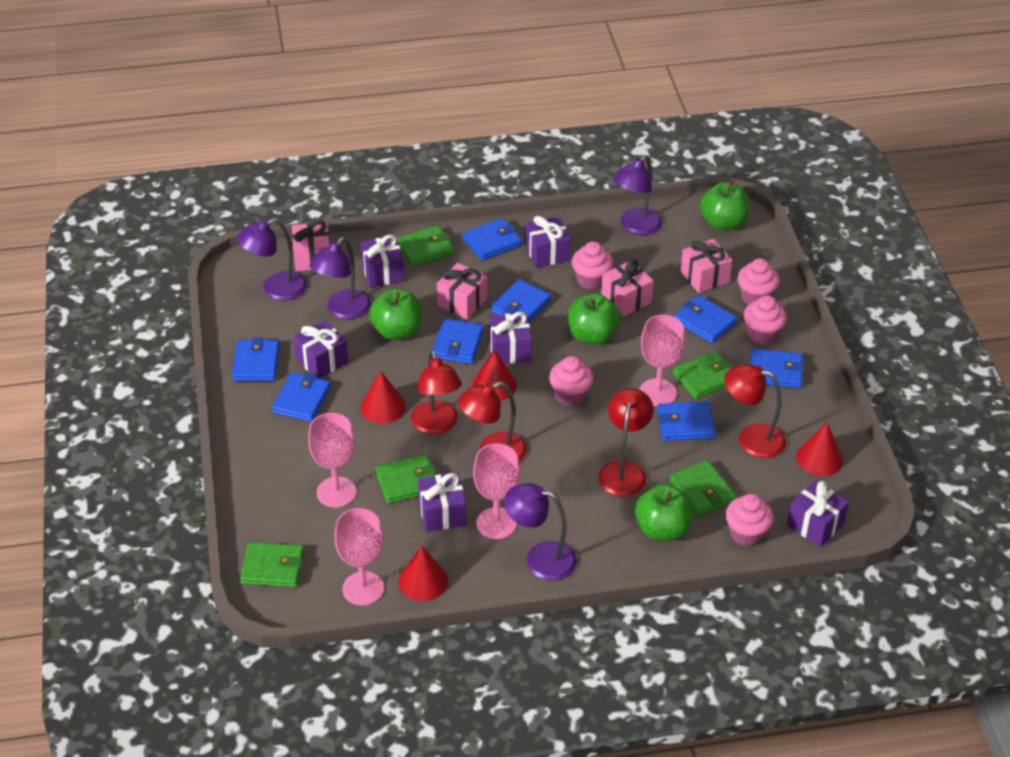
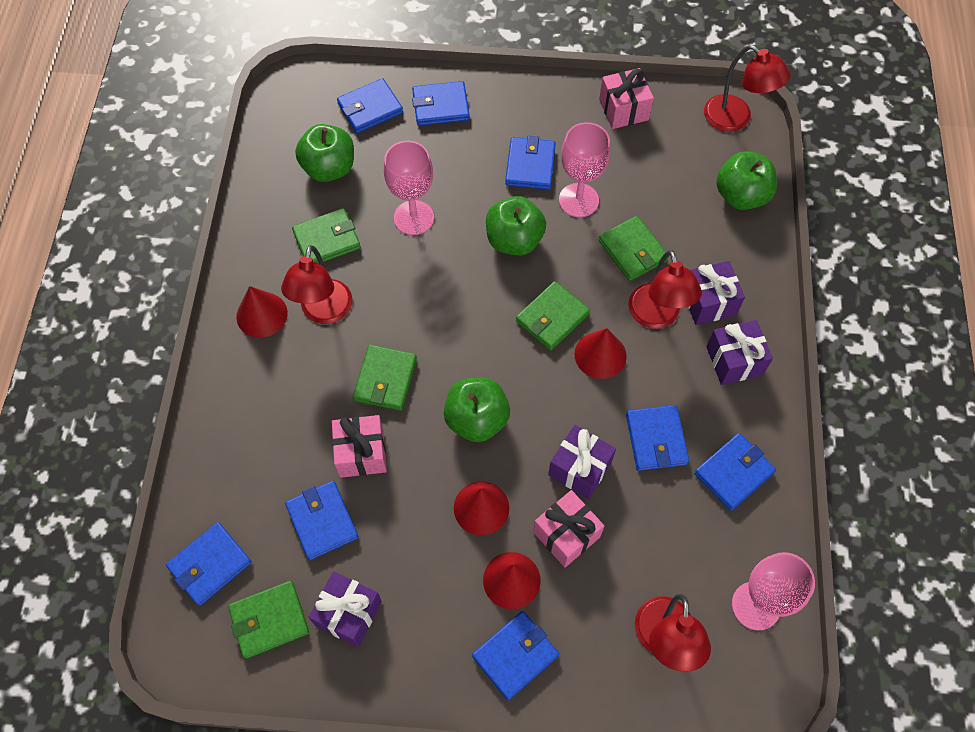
pink cupcake: [549,356,594,407] [572,241,613,290] [725,494,774,547] [737,258,780,304] [744,295,787,345] = 5 -> none = 0
pink gift: [292,221,330,271] [437,263,488,319] [601,260,654,317] [680,239,732,293] = 4 -> [332,415,387,478] [533,490,604,567] [599,68,654,129] = 3
pink goblet: [308,413,356,508] [334,508,384,606] [473,443,520,539] [639,315,685,406] = 4 -> [384,141,434,235] [559,122,610,217] [732,552,815,630] = 3
purple gift: [293,320,348,379] [360,234,405,288] [418,472,466,532] [489,312,532,364] [525,216,571,268] [787,480,849,547] = 6 -> [308,571,382,647] [548,425,616,499] [688,261,745,325] [706,320,773,385] = 4
purple lamp: [237,218,307,301] [309,237,371,319] [504,483,577,581] [613,155,662,235] = 4 -> none = 0

